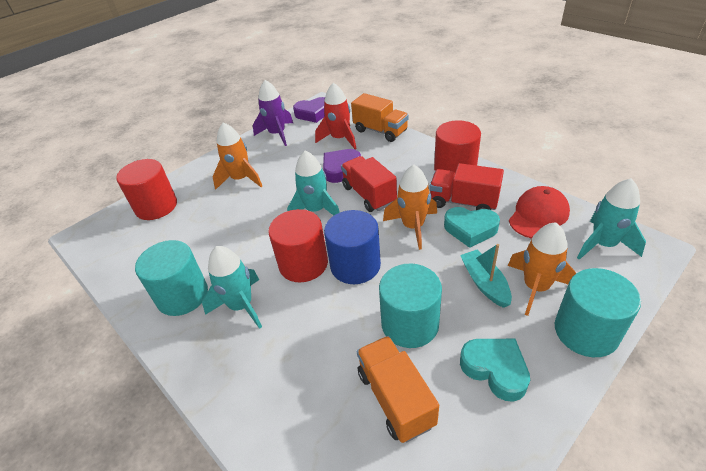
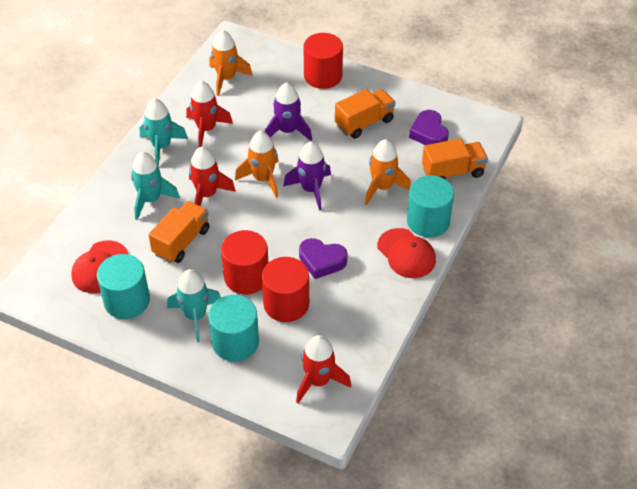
blue cylinder: [324,210,381,284] = 1 -> none = 0
orange truck: [351,93,409,142] [357,336,439,443] = 2 -> [148,201,210,263] [335,89,395,139] [422,138,488,179] = 3
purple rocket: [253,80,293,146] = 1 -> [265,82,312,141] [283,142,331,210] = 2
red cap: [509,186,570,239] = 1 -> [71,240,128,293] [377,228,436,278] = 2
red rocket: [315,83,357,149] = 1 -> [186,81,233,147] [189,147,236,206] [296,335,351,403] = 3
red truck: [341,156,397,212] [429,163,504,210] = 2 -> none = 0
turquoise boat: [460,244,512,308] = 1 -> none = 0
turquoise heart: [444,207,500,248] [460,339,530,402] = 2 -> none = 0

